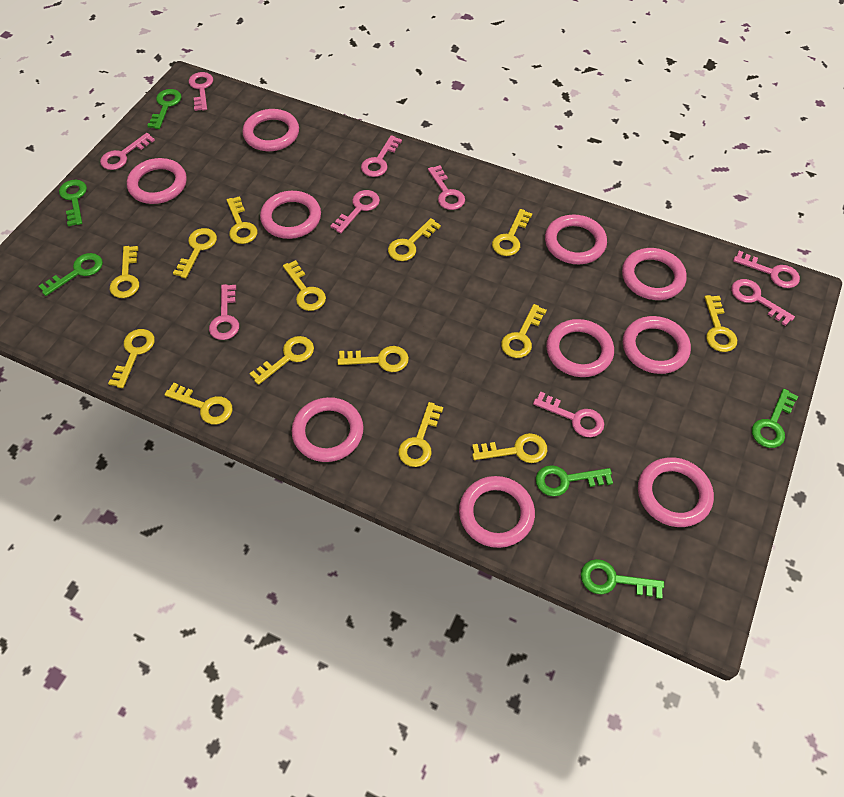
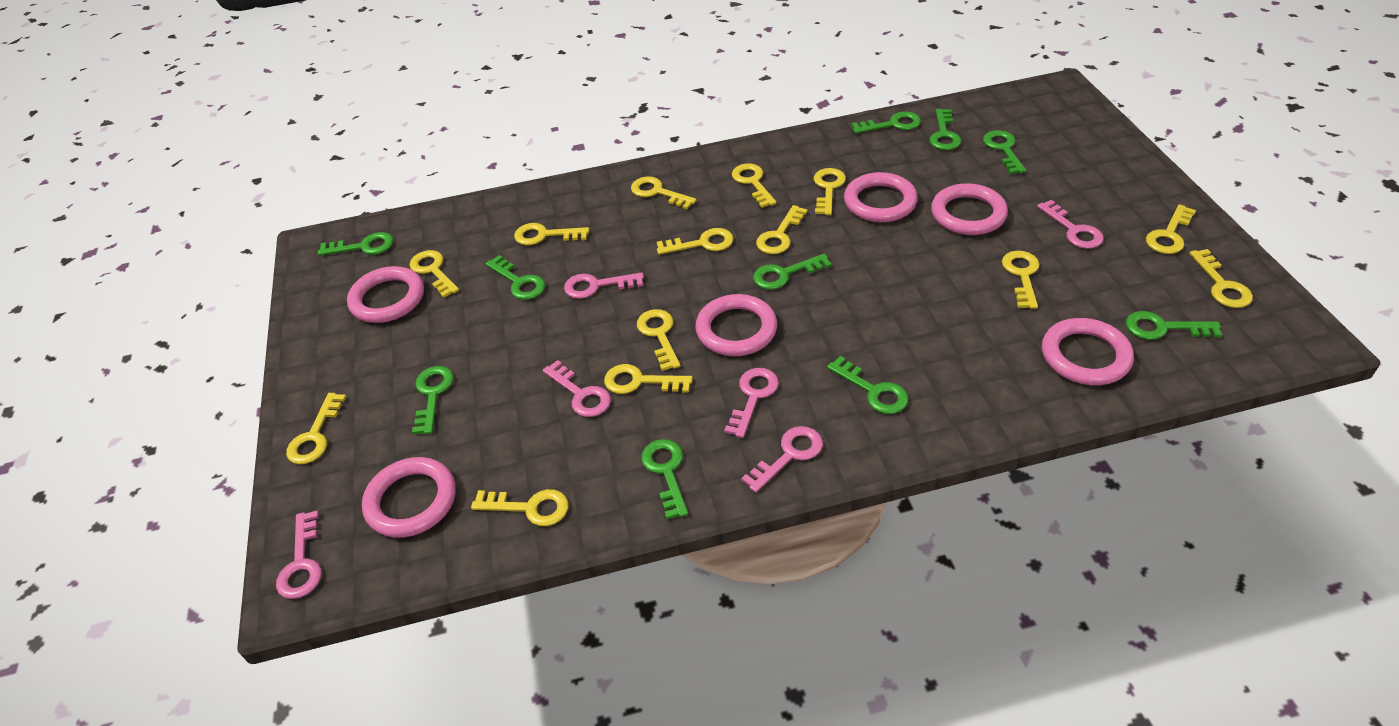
green key: [39,253,103,296] [59,180,87,226] [147,89,182,129] [536,465,613,496] [581,559,664,599] [752,389,798,448] = 6 -> [318,232,393,256] [412,366,454,434] [486,255,545,300] [641,439,688,519] [753,254,832,290] [827,356,909,414] [852,112,921,134] [929,109,962,150] [983,130,1026,174] [1126,311,1222,340] = 10
pink key: [100,133,155,170] [189,72,213,111] [209,284,239,340] [330,190,380,233] [361,135,402,177] [428,165,465,210] [533,392,604,437] [731,279,795,326] [733,251,800,288] = 9 -> [276,511,322,599] [543,360,611,417] [564,272,644,299] [724,368,779,438] [741,426,823,493] [1037,200,1104,249] = 6
pink ring: [127,158,187,204] [242,109,299,151] [260,191,321,239] [292,397,364,462] [459,476,535,548] [545,214,607,264] [546,319,614,377] [622,248,687,300] [623,316,691,374] [638,457,714,527] = 10 -> [347,266,424,323] [362,457,456,538] [695,294,777,356] [844,172,918,222] [931,183,1008,235] [1042,318,1134,385] = 6

